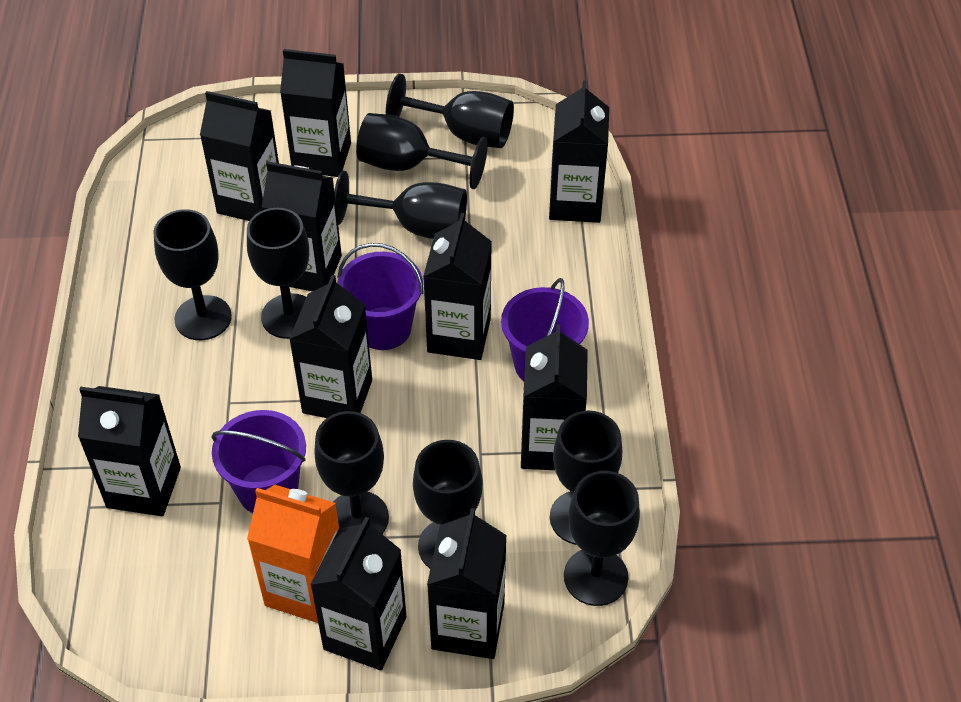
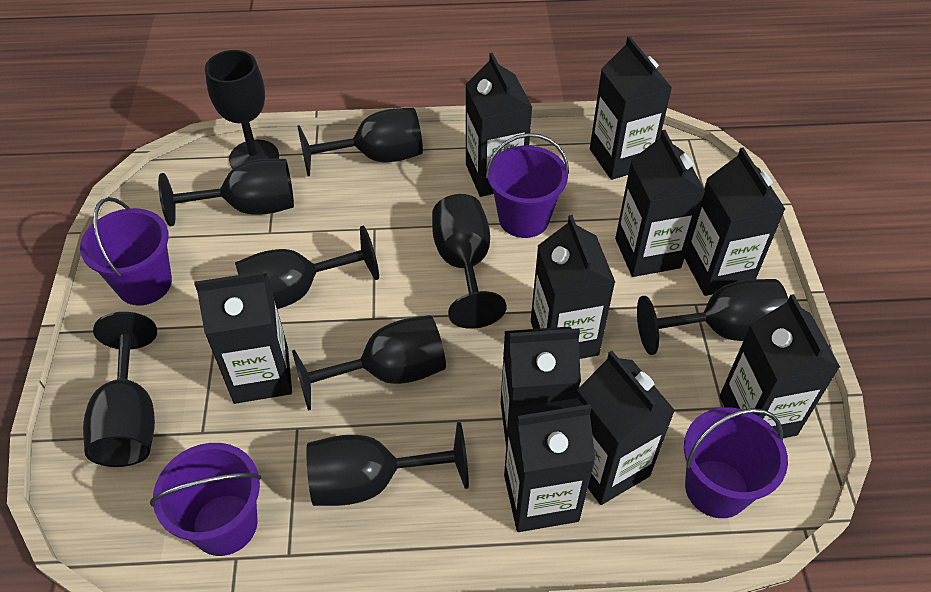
orange carton: [247,485,339,623] = 1 -> none = 0
purple bucket: [212,410,306,513] [337,243,424,350] [501,278,589,381] = 3 -> [80,197,172,305] [150,443,261,556] [486,133,569,238] [684,407,788,518] = 4

